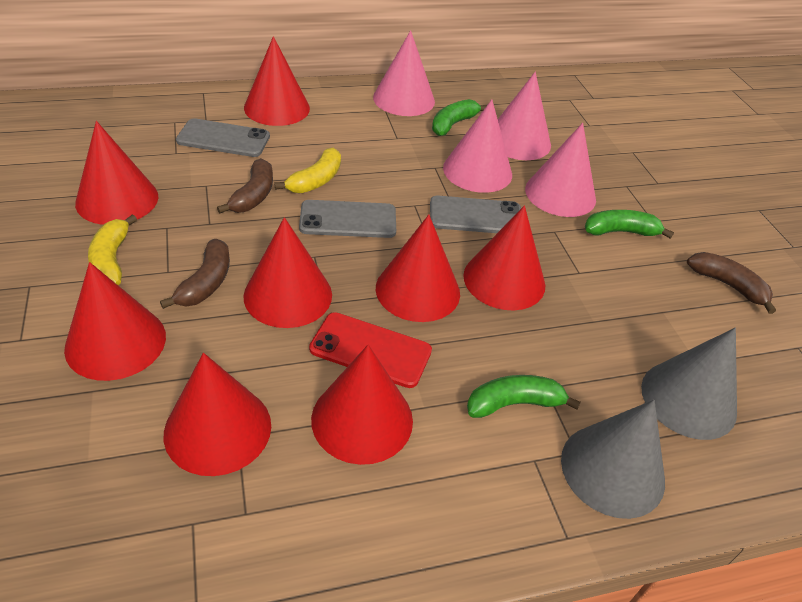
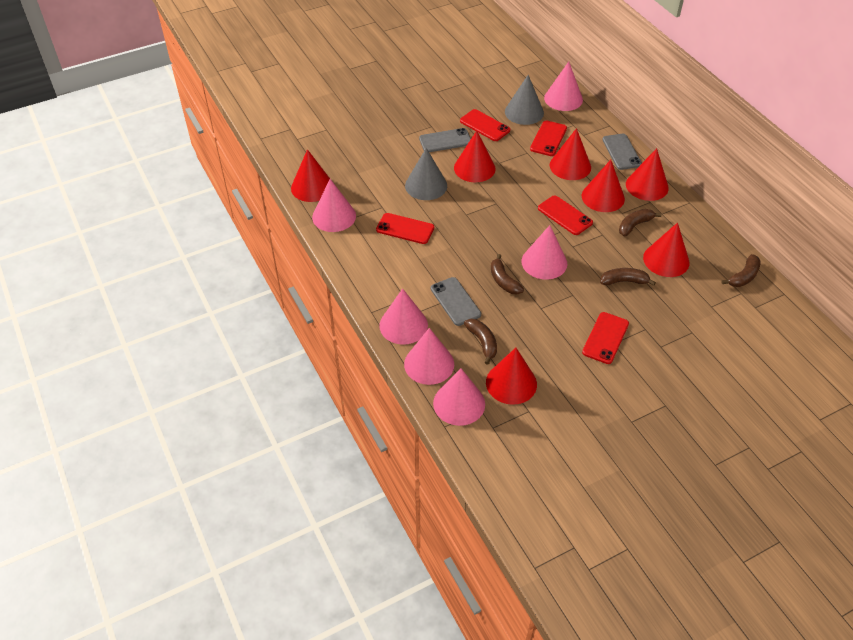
brown banana: [160,239,230,309] [217,158,273,213] [687,252,776,314] = 3 -> [464,319,497,365] [491,254,524,294] [600,268,656,286] [619,209,662,236] [722,254,760,287] = 5
green banana: [432,99,487,136] [467,375,581,418] [585,210,674,239] = 3 -> none = 0
pink cone: [373,30,435,116] [443,100,512,193] [498,72,551,160] [525,123,596,217] = 4 -> [312,179,356,232] [379,288,428,345] [404,328,454,385] [433,368,485,426] [521,225,567,280] [544,62,583,111] = 6
red cone: [64,262,166,381] [75,121,158,225] [164,353,271,476] [243,217,332,328] [244,36,310,126] [311,345,413,465] [376,215,460,322] [463,205,546,310] = 8 -> [291,149,330,202] [454,130,496,182] [486,348,537,405] [549,128,591,180] [582,160,625,212] [626,148,669,201] [643,222,690,277] = 7
red phone: [309,312,432,388] = 1 -> [376,213,434,244] [460,109,510,141] [530,120,567,156] [538,195,593,235] [582,312,629,364] = 5
yellow banana: [88,215,137,285] [274,148,341,193] = 2 -> none = 0

